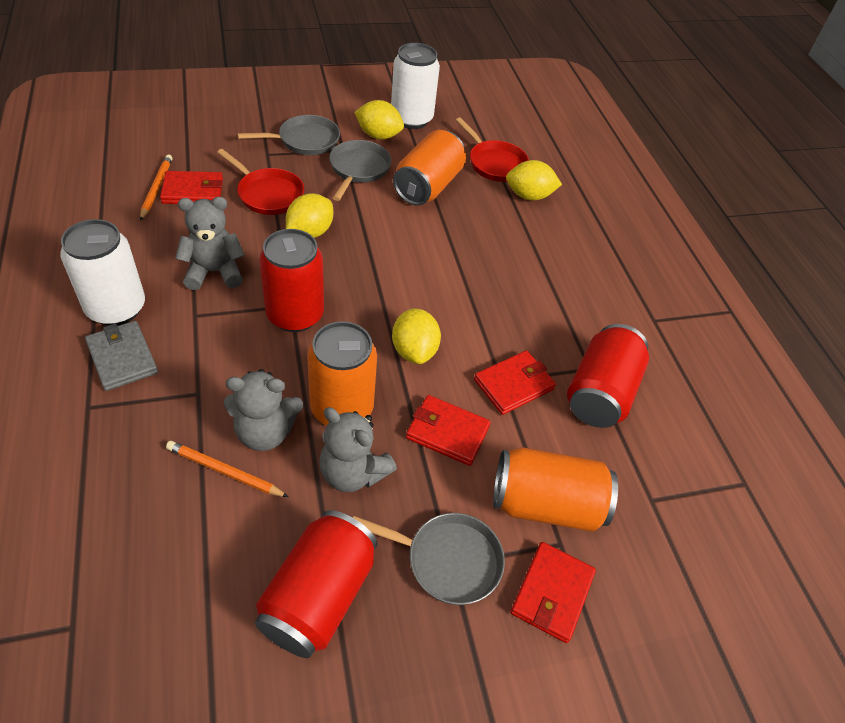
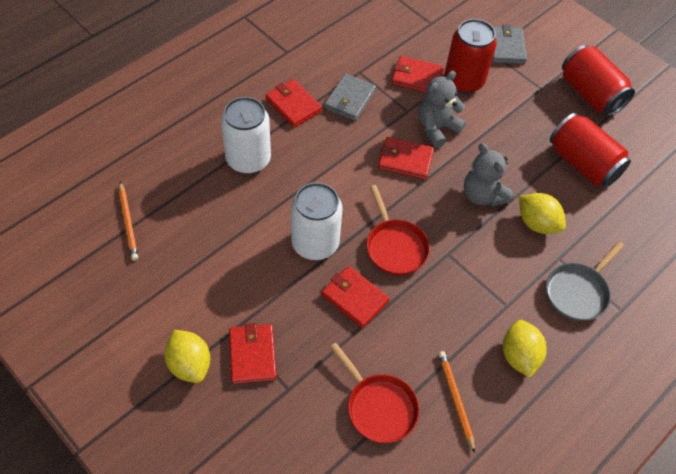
grey pan: [238,115,340,155] [329,140,391,201] [353,513,505,605] = 3 -> [546,241,624,321] = 1
grey teddy bear: [175,197,244,290] [224,369,303,451] [319,407,397,492] = 3 -> [419,71,466,148] [464,143,513,207] = 2
grey wallet: [85,321,158,391] = 1 -> [324,73,376,121] [492,25,527,64] = 2
orange can: [307,321,377,425] [393,130,466,206] [493,447,618,532] = 3 -> none = 0
red wallet: [160,171,223,204] [406,395,491,466] [474,350,556,415] [510,542,596,643] = 4 -> [229,323,277,384] [266,79,322,128] [322,266,390,328] [378,137,434,180] [391,56,444,93] = 5
yellow lemon: [286,193,333,238] [354,100,404,140] [392,308,441,364] [506,160,562,200] = 4 -> [165,330,210,383] [503,320,547,378] [519,193,566,234] = 3

